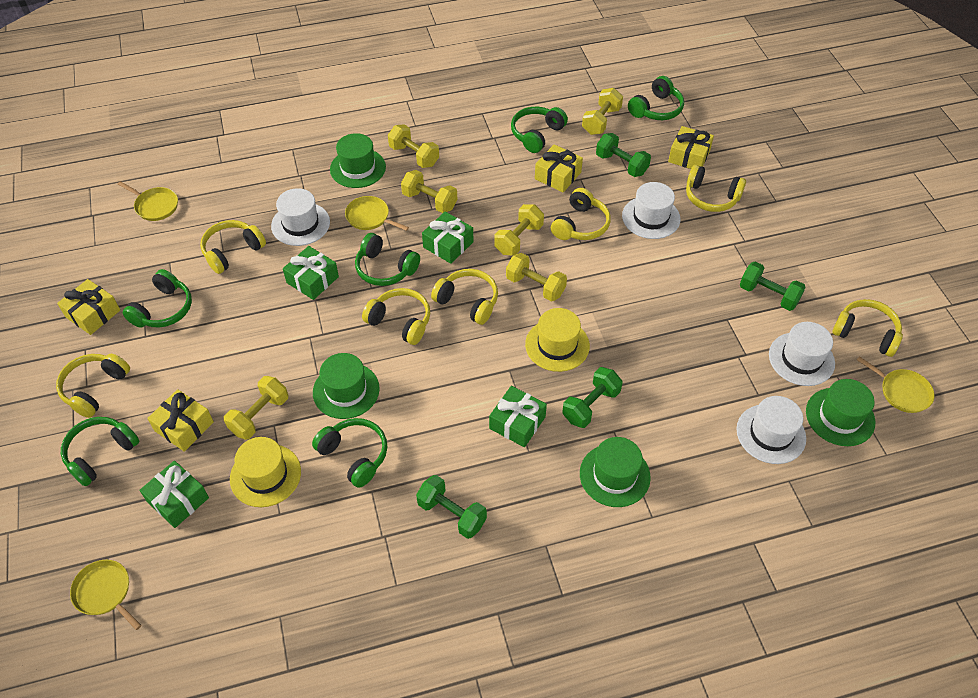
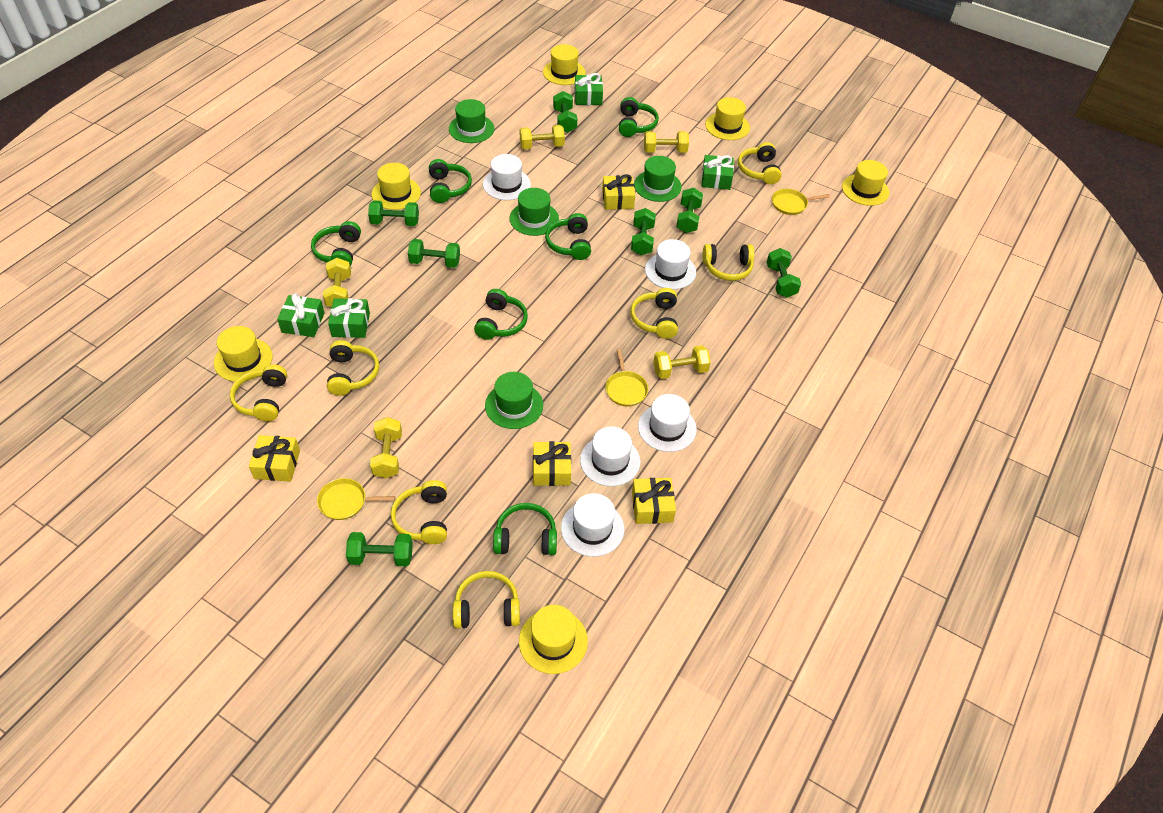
green dumbbell: [416,475,487,539] [562,367,622,428] [596,133,651,177] [740,261,806,311] = 4 -> [346,532,413,566] [368,200,419,226] [408,239,460,268] [553,91,577,133] [631,208,656,255] [676,188,703,233] [766,248,801,298] = 7
white hat: [271,188,330,246] [622,182,680,239] [736,396,806,464] [769,322,835,386] = 4 -> [483,154,531,200] [561,493,624,557] [580,426,640,486] [638,394,697,452] [645,239,696,290] = 5
yellow dumbbell: [224,376,288,440] [388,124,439,168] [401,170,457,213] [494,204,544,256] [506,253,567,302] [582,88,623,135] = 6 -> [323,258,351,307] [370,417,402,478] [520,125,565,149] [644,131,689,153] [653,345,711,379] = 5
yellow hat: [230,437,301,507] [525,308,590,372] = 2 -> [214,326,273,382] [372,163,421,210] [519,605,588,674] [543,44,586,85] [705,97,750,140] [842,160,890,206] = 6
yellow pan: [70,560,141,630] [118,181,178,221] [345,196,409,231] [857,356,935,413] = 4 -> [317,478,395,520] [605,349,648,406] [772,189,830,215] = 3

